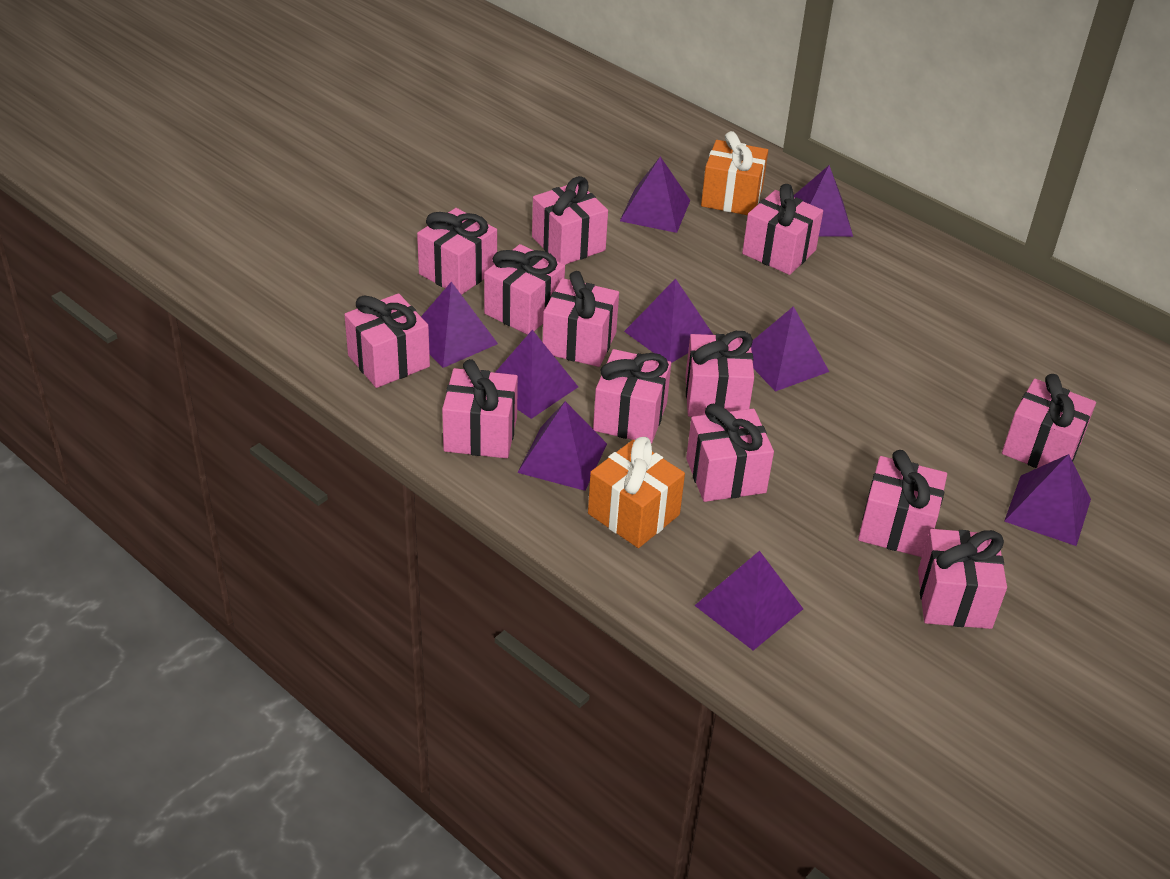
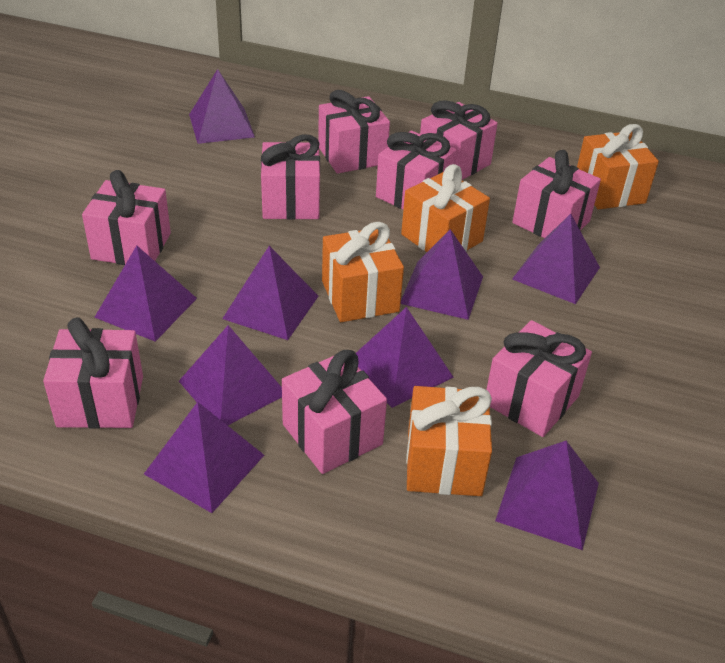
orange gift: [588,437,685,548] [701,131,768,215] = 2 -> [322,222,404,322] [401,164,490,252] [406,386,492,496] [577,124,659,209] = 4
pink gift: [344,293,430,388] [417,208,497,295] [442,359,518,458] [484,244,565,335] [532,176,608,265] [543,271,619,367] [593,349,671,444] [685,331,754,417] [686,404,774,502] [742,184,823,275] [858,450,947,557] [918,529,1007,629] [1002,374,1096,468] = 13 -> [43,317,143,429] [82,170,171,265] [261,134,320,220] [282,350,387,474] [318,90,390,174] [376,131,457,209] [420,101,498,180] [486,320,592,437] [512,150,601,238] = 9

